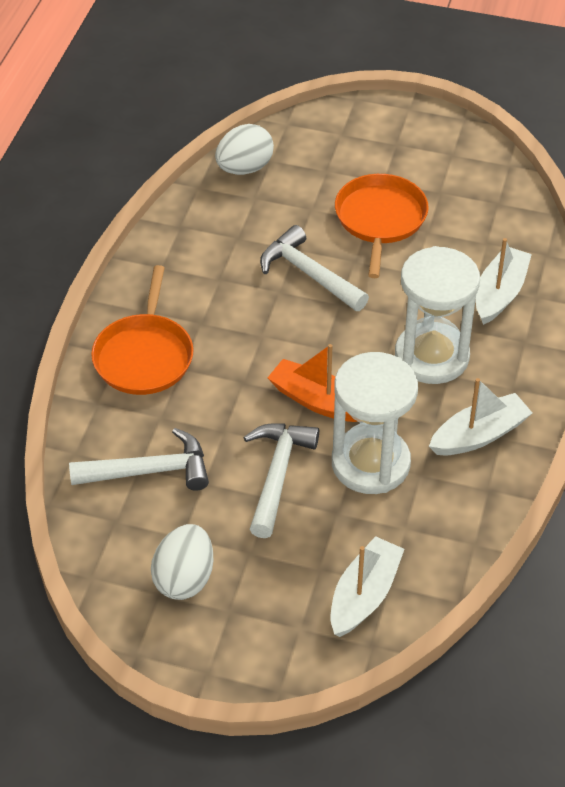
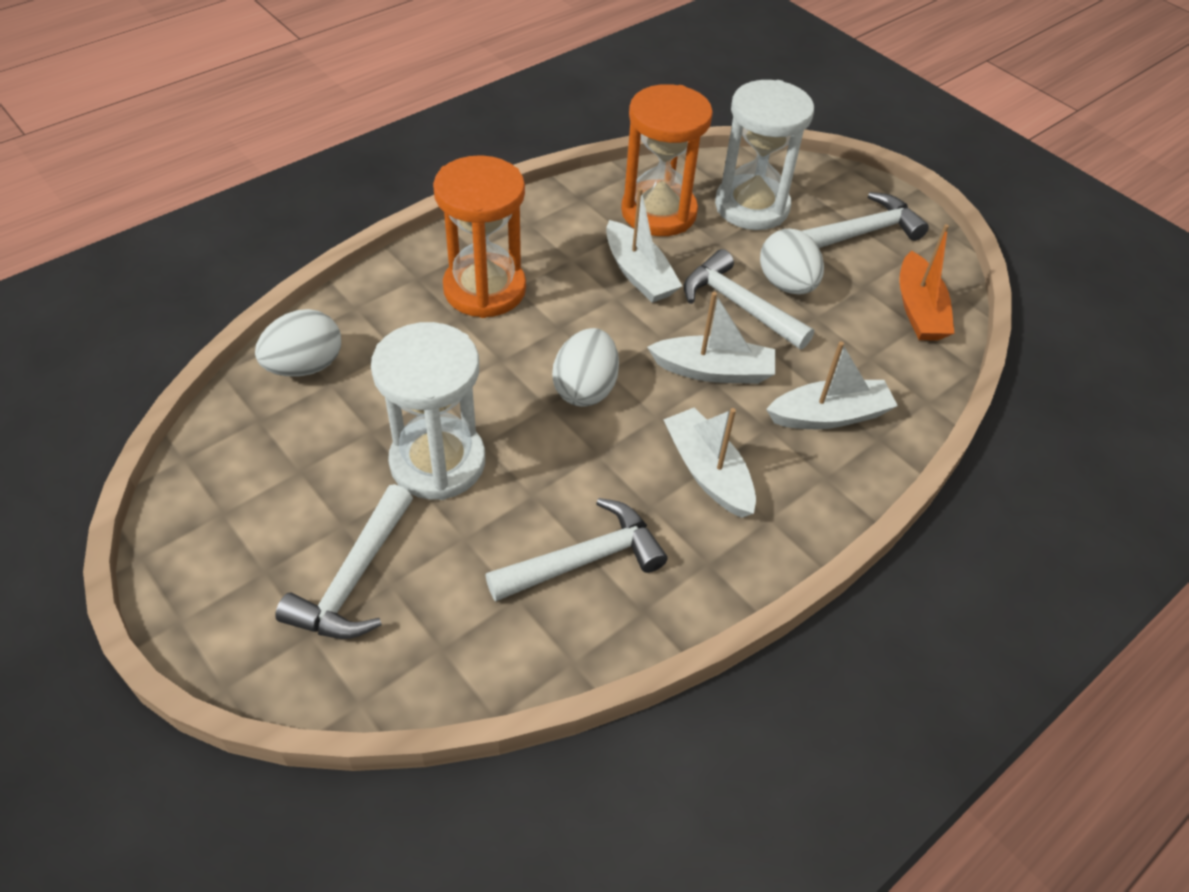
orange hourglass: none = 0 -> [433,155,526,318] [621,84,713,236] = 2
orange pan: [91,265,193,395] [335,174,429,278] = 2 -> none = 0
white boat: [331,536,405,637] [429,378,532,455] [476,238,532,325] = 3 -> [606,188,682,303] [647,292,775,384] [663,408,756,518] [766,341,898,429] = 4
white egg: [151,524,213,600] [215,124,274,175] = 2 -> [255,309,341,376] [552,328,619,407] [760,229,824,295] = 3
white hammer: [69,428,209,491] [244,423,319,538] [260,225,369,311] = 3 -> [275,484,413,639] [485,498,668,602] [684,249,814,349] [802,192,929,248] = 4

